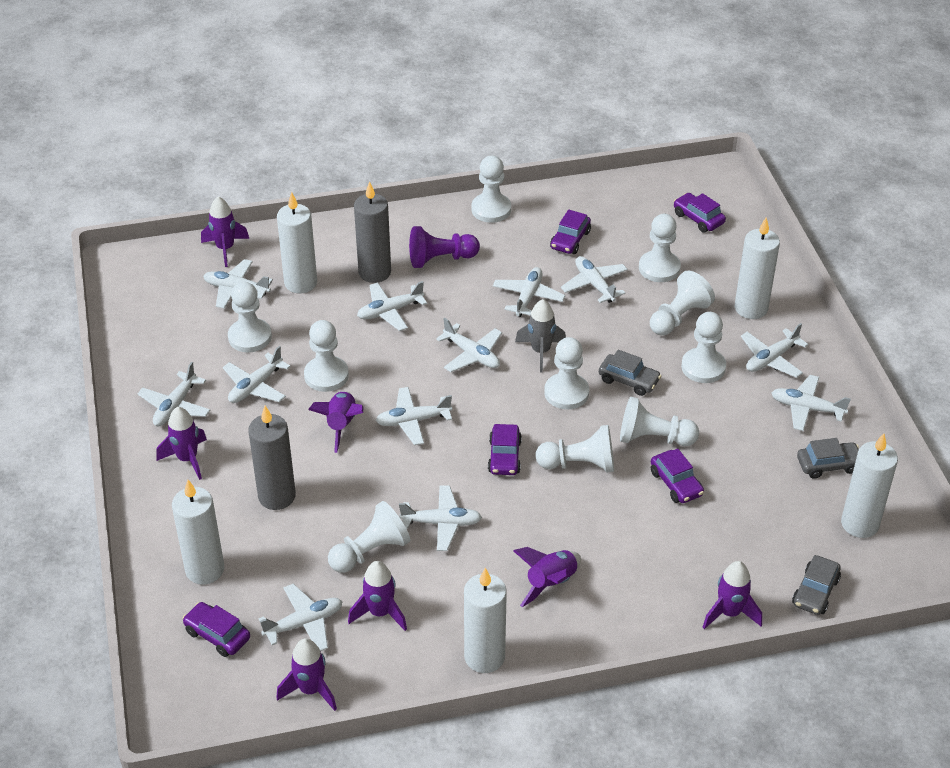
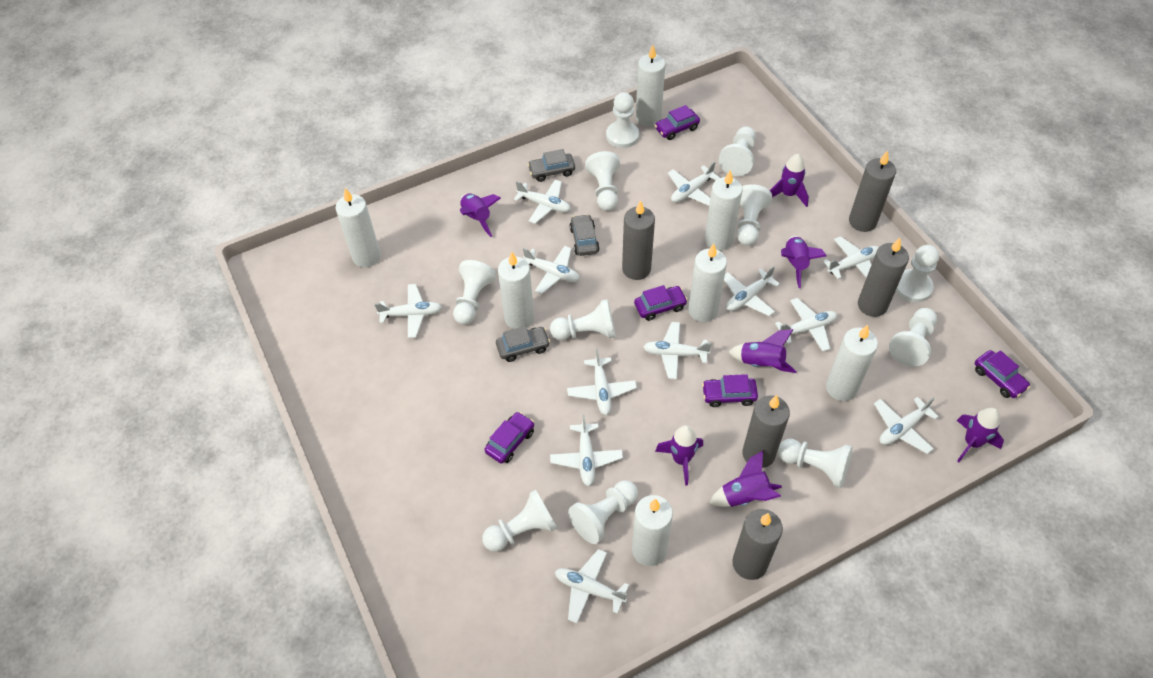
grey candle: [248,406,296,510] [354,181,391,283] = 2 -> [622,200,655,280] [732,509,783,580] [742,395,790,468] [849,151,896,232] [858,238,909,317] = 5
grey rocket: [515,299,566,373] = 1 -> none = 0
purple pawn: [409,226,480,268] = 1 -> none = 0
white candle: [172,480,224,585] [277,192,317,293] [464,568,507,673] [735,218,780,319] [841,433,898,538] = 5 -> [336,188,381,267] [498,252,534,329] [632,495,673,566] [636,45,665,126] [688,244,727,322] [705,170,742,251] [826,325,878,401] = 7
white pawn: [228,282,272,352] [304,320,349,392] [328,501,411,573] [471,156,511,223] [535,425,614,472] [544,337,589,409] [620,397,699,446] [639,214,681,282] [650,271,715,335] [681,312,726,383] = 10 -> [453,260,496,325] [482,490,557,552] [550,299,616,340] [568,480,638,544] [585,151,620,211] [606,92,639,148] [719,126,756,176] [737,184,772,246] [778,439,853,488] [889,308,937,366] [896,245,939,302] = 11

